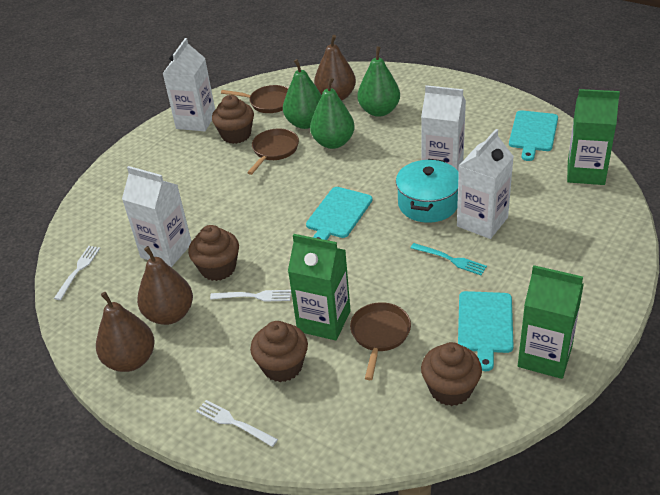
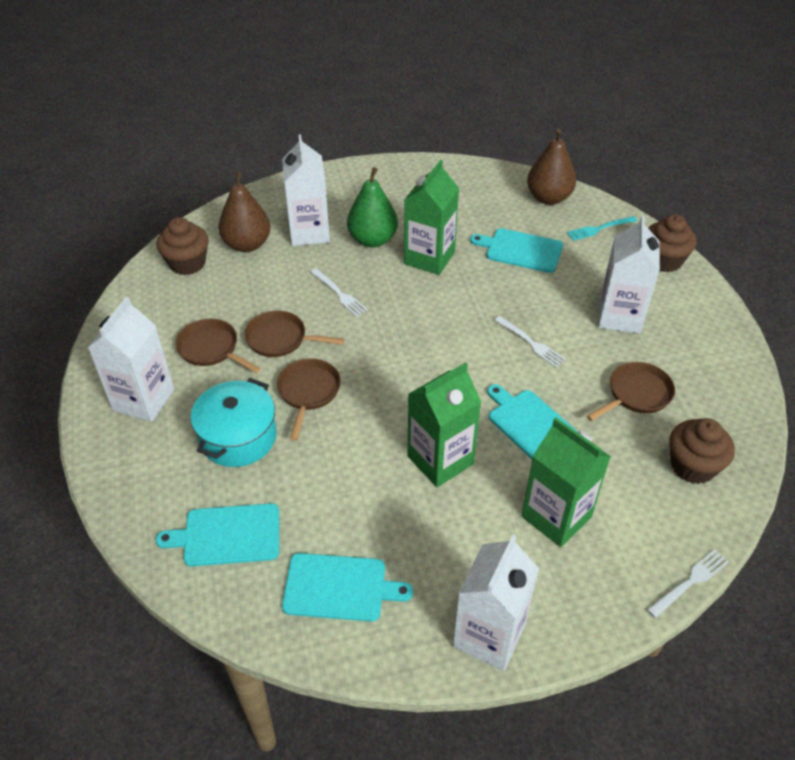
brown cupcake: [188,225,239,281] [212,95,254,144] [250,321,308,382] [421,342,482,406] = 4 -> [157,217,209,275] [648,214,697,272] [669,418,735,484] = 3
brown pan: [221,85,288,113] [247,128,299,175] [350,302,411,380] = 3 -> [175,319,261,373] [244,311,344,357] [277,359,341,441] [587,362,675,421] = 4
brown pear: [96,292,155,372] [137,246,193,325] [314,35,356,101] = 3 -> [218,171,271,252] [527,129,576,205] = 2
green pear: [283,59,322,129] [310,77,355,149] [357,46,400,117] = 3 -> [347,167,398,248] = 1
turquoise cutting board: [306,187,373,240] [458,291,514,371] [509,110,558,161] = 3 -> [156,503,279,567] [282,553,413,622] [470,228,563,273] [487,384,578,459] = 4

